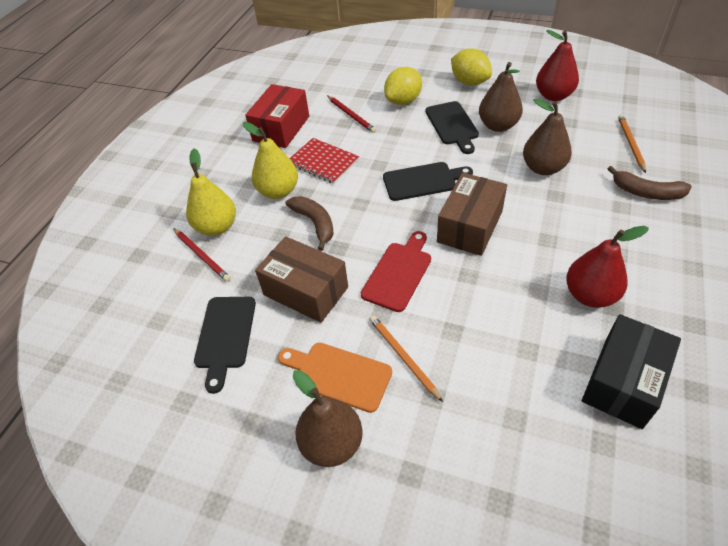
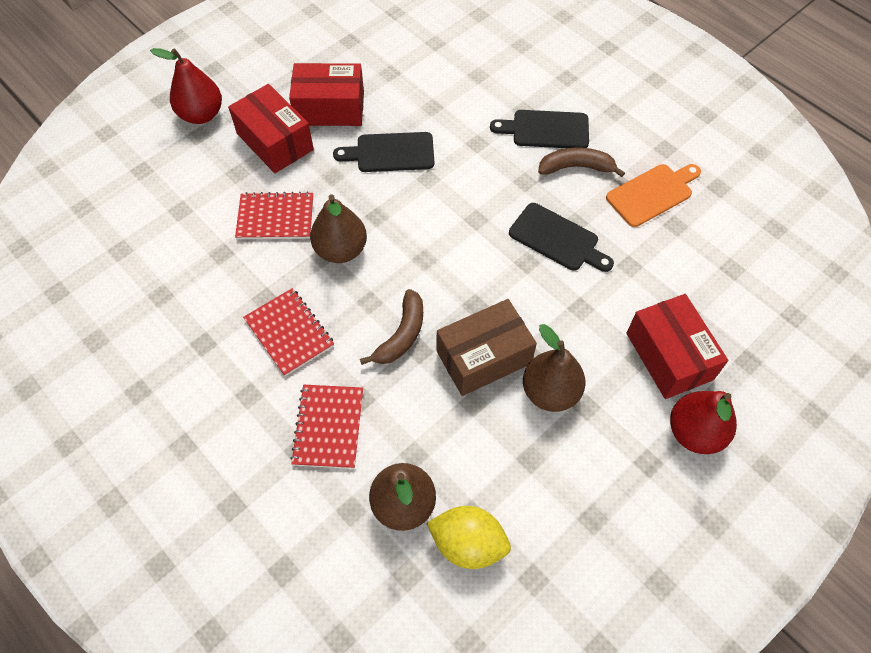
black box: [582,314,681,429] = 1 -> none = 0
brown box: [255,236,348,323] [437,173,507,256] = 2 -> [437,299,537,396] = 1
orange pencil: [370,315,443,402] [618,115,646,173] = 2 -> none = 0
red box: [245,84,309,148] = 1 -> [228,84,314,173] [289,63,364,126] [626,294,728,399] = 3
red cutting board: [361,231,431,312] = 1 -> none = 0
red notebook: [289,138,359,184] = 1 -> [235,192,313,239] [243,288,334,376] [290,385,363,469] = 3
red pencil: [173,228,231,282] [328,96,376,133] = 2 -> none = 0
yellow lemon: [384,67,422,105] [451,48,492,85] = 2 -> [426,506,511,569] = 1
yellow pear: [186,148,236,236] [243,122,298,199] = 2 -> none = 0

